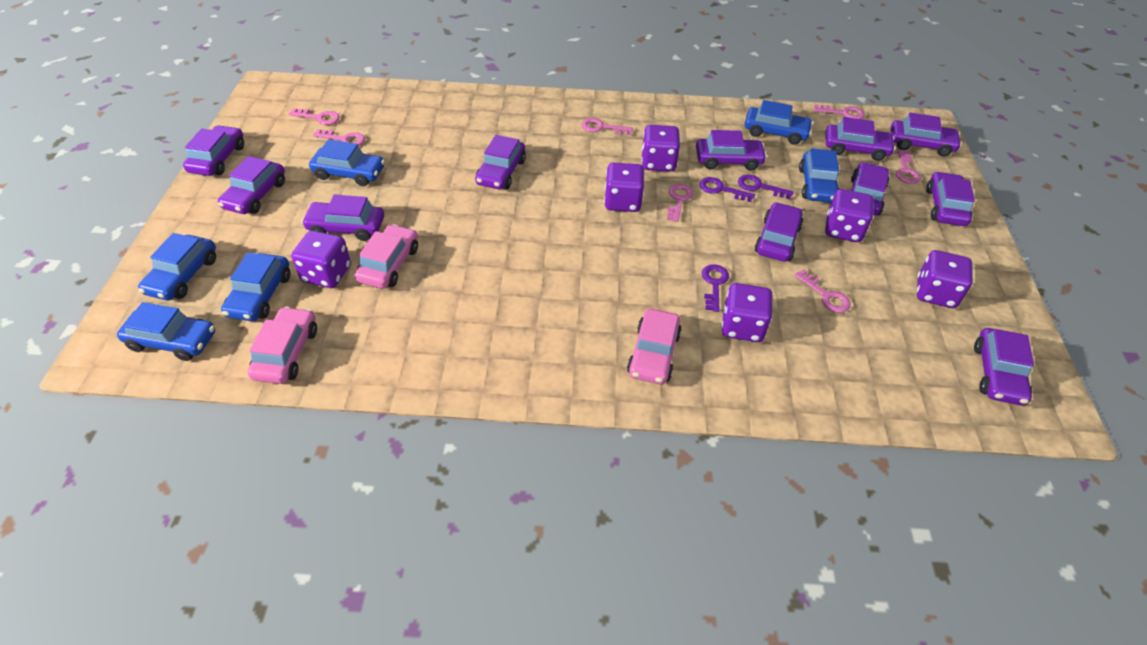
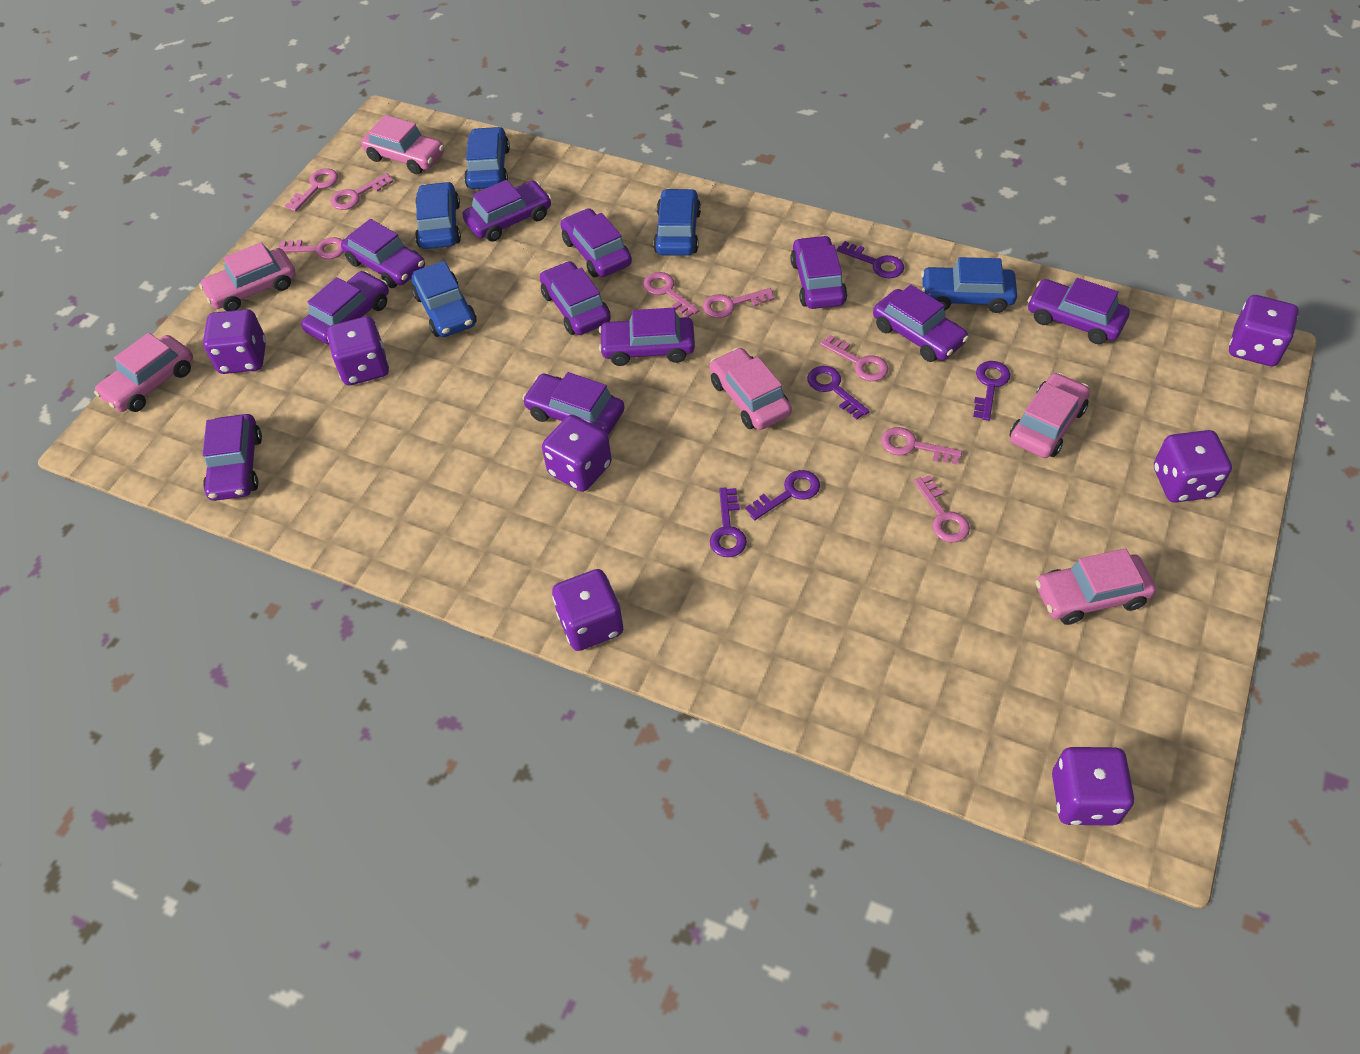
blue car: [117,302,215,361] [138,233,216,301] [221,252,290,321] [309,140,385,186] [745,100,813,145] [799,148,840,203] = 6 -> [411,261,477,337] [415,182,461,249] [464,127,510,189] [653,188,701,256] [921,257,1017,313] = 5
pink car: [247,307,317,384] [354,224,418,288] [627,309,682,384] = 3 -> [94,333,193,412] [199,242,296,311] [361,115,444,174] [710,348,792,430] [1010,373,1090,458] [1035,548,1156,625] = 6
pink key: [289,108,340,125] [313,129,365,146] [582,118,633,135] [667,184,693,222] [794,269,851,313] [814,105,865,119] [896,149,921,184] = 7 -> [278,237,344,259] [285,168,338,212] [331,173,393,210] [643,272,699,318] [703,288,775,318] [820,335,888,381] [881,427,962,465] [914,475,970,543] = 8
purple dice: [291,230,351,288] [604,163,645,212] [642,125,680,171] [721,283,772,342] [825,189,874,242] [917,250,973,308] = 6 -> [203,309,266,374] [327,316,389,385] [542,415,612,492] [552,569,623,651] [1052,747,1134,826] [1154,430,1232,502] [1229,295,1299,366] = 7
purple key: [699,177,755,202] [702,264,729,312] [738,175,794,199] = 3 -> [710,487,747,557] [745,470,820,520] [807,366,870,419] [837,241,904,279] [973,361,1011,421] = 5

